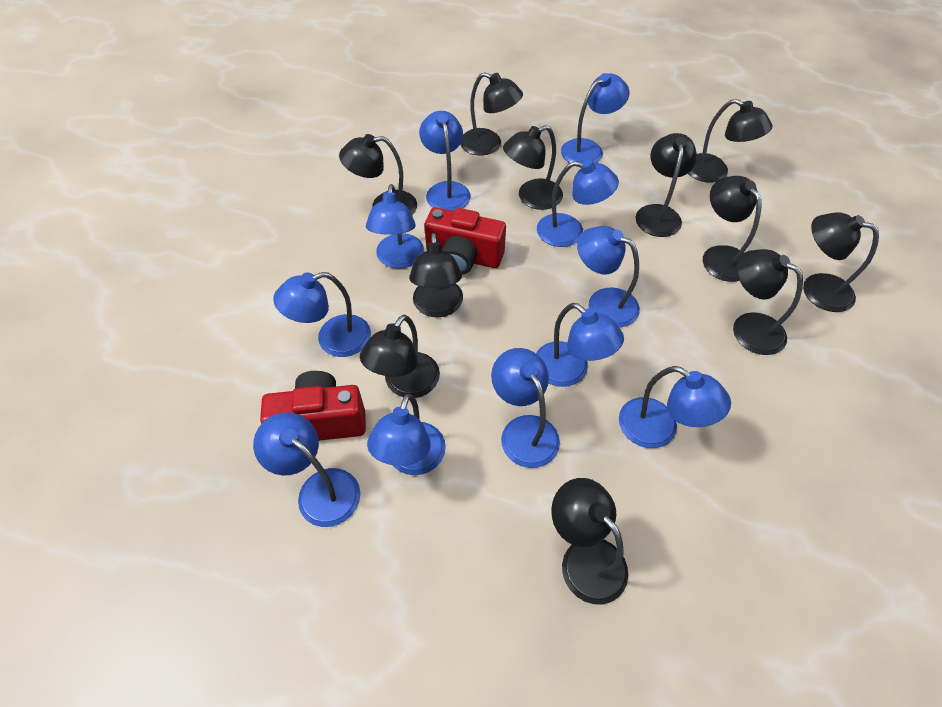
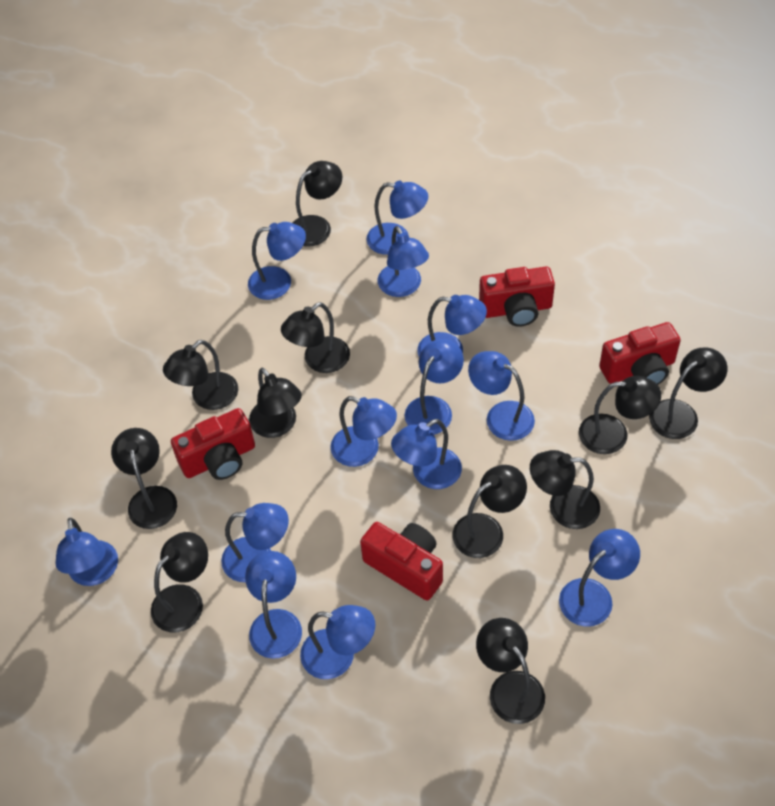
blue lamp: [253,413,360,527] [273,272,371,357] [366,184,424,269] [367,394,446,475] [419,111,471,211] [491,348,560,468] [536,303,624,387] [537,160,619,247] [561,73,629,163] [577,226,640,328] [619,366,731,448] = 11 -> [55,518,118,586] [221,503,289,582] [245,551,302,659] [248,222,306,300] [300,605,375,679] [331,396,397,467] [366,181,428,255] [378,226,429,297] [391,419,462,489] [404,339,464,435] [417,295,487,356] [468,351,535,441] [559,529,640,627] = 13
red camera: [260,371,366,441] [424,207,506,274] = 2 -> [171,408,255,480] [360,522,443,600] [479,267,555,327] [599,322,681,385] = 4

